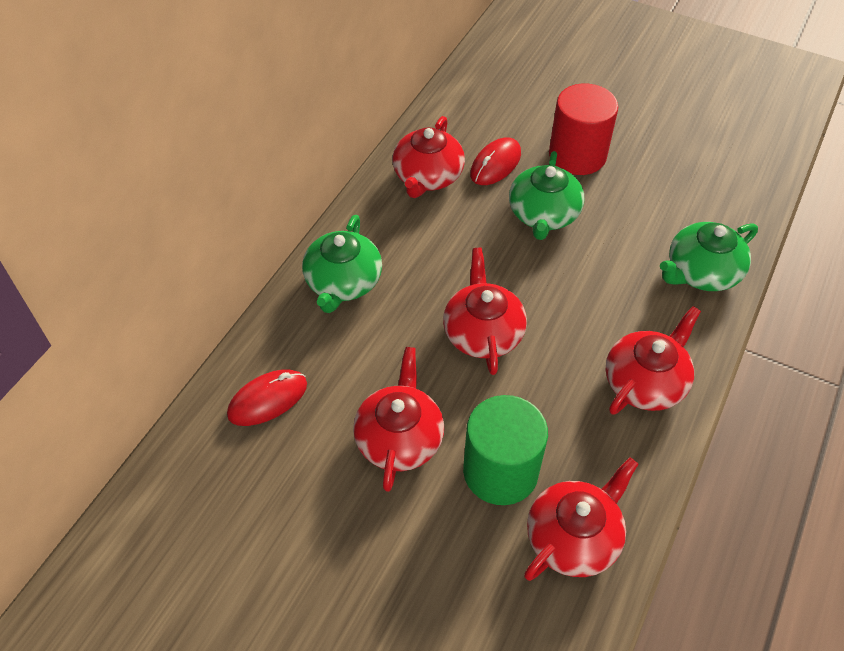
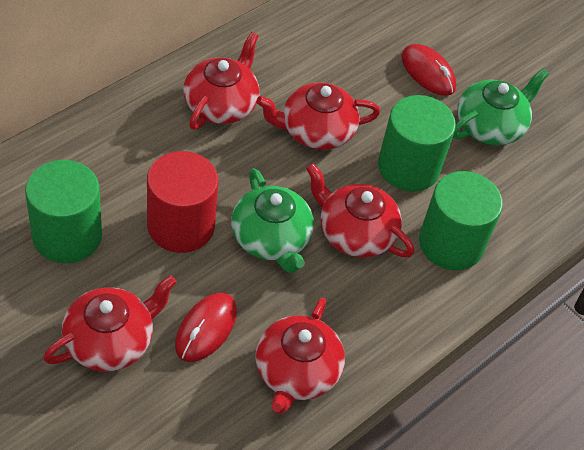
green cylinder: [463,395,548,505] = 1 -> [25,160,102,263] [378,95,456,192] [419,171,503,270] = 3
green teapot: [302,215,382,313] [509,151,584,240] [660,222,758,291] = 3 -> [231,168,314,273] [453,68,549,145] = 2

